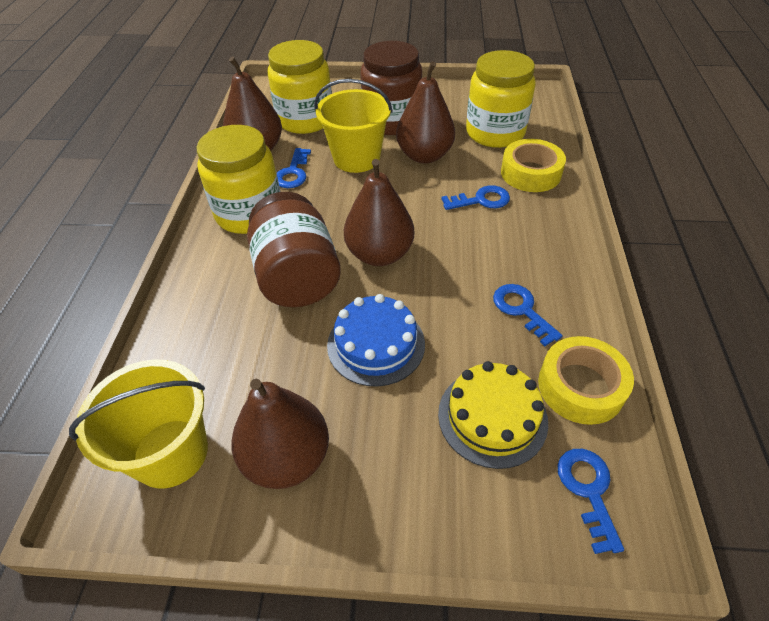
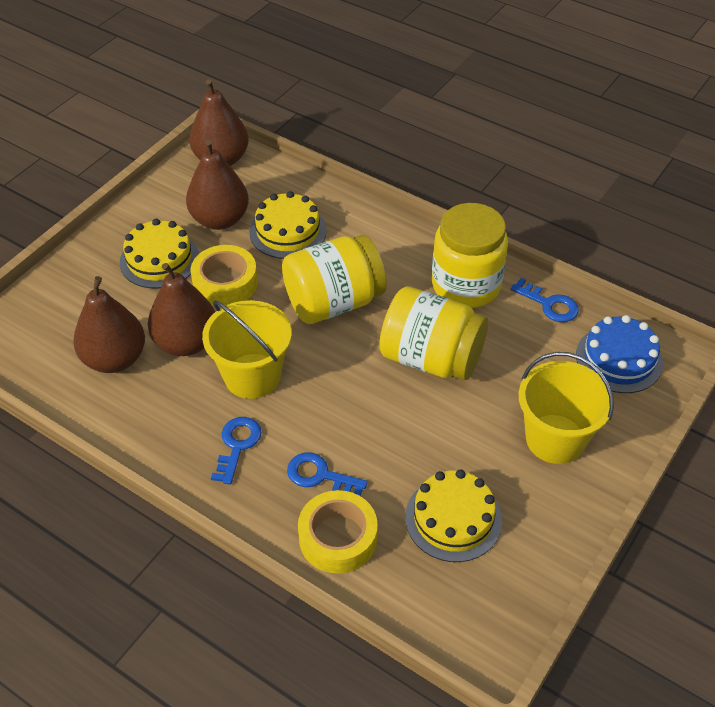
blue key: [277,148,311,188] [441,185,510,210] [493,284,563,346] [558,449,624,554] = 4 -> [211,417,261,485] [287,452,367,496] [511,278,579,322] = 3
brown jar: [247,192,341,307] [360,41,422,135] = 2 -> none = 0
yellow cake: [438,361,548,469] = 1 -> [120,219,199,288] [249,191,327,259] [405,469,502,562] = 3

